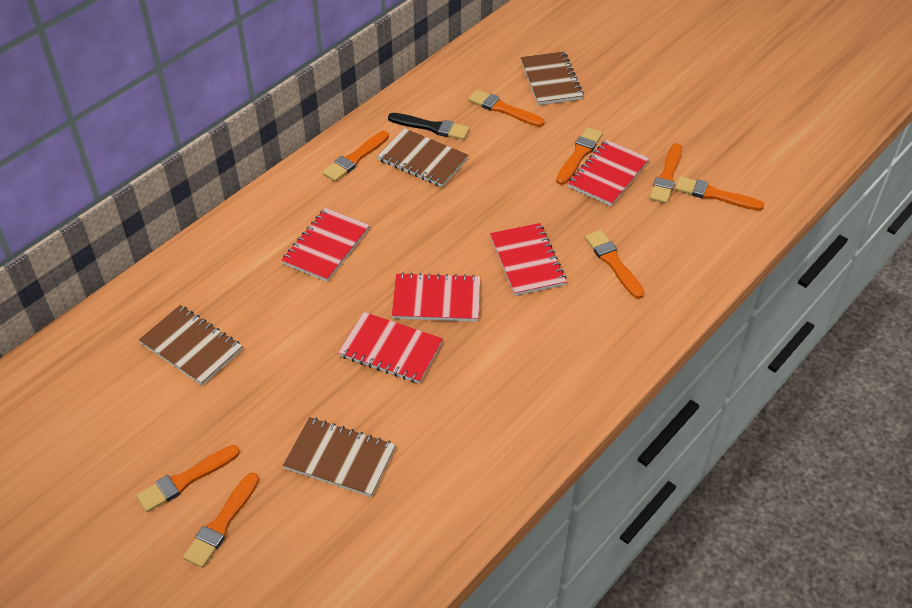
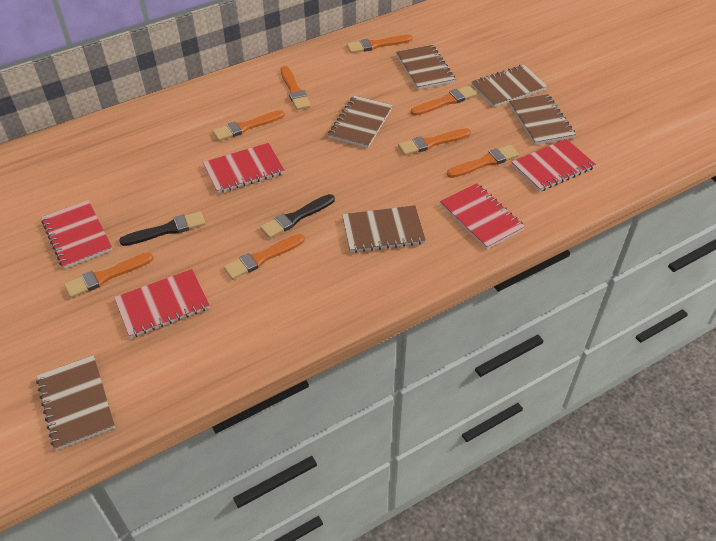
black brush: [388,113,470,140] = 1 -> [119,211,205,246] [260,194,335,238] = 2
brown notebook: [139,305,242,386] [283,417,396,497] [378,128,468,187] [521,51,584,105] = 4 -> [36,355,115,451] [328,96,393,148] [342,205,426,253] [396,45,455,90] [472,65,548,107] [509,94,576,145] = 6

